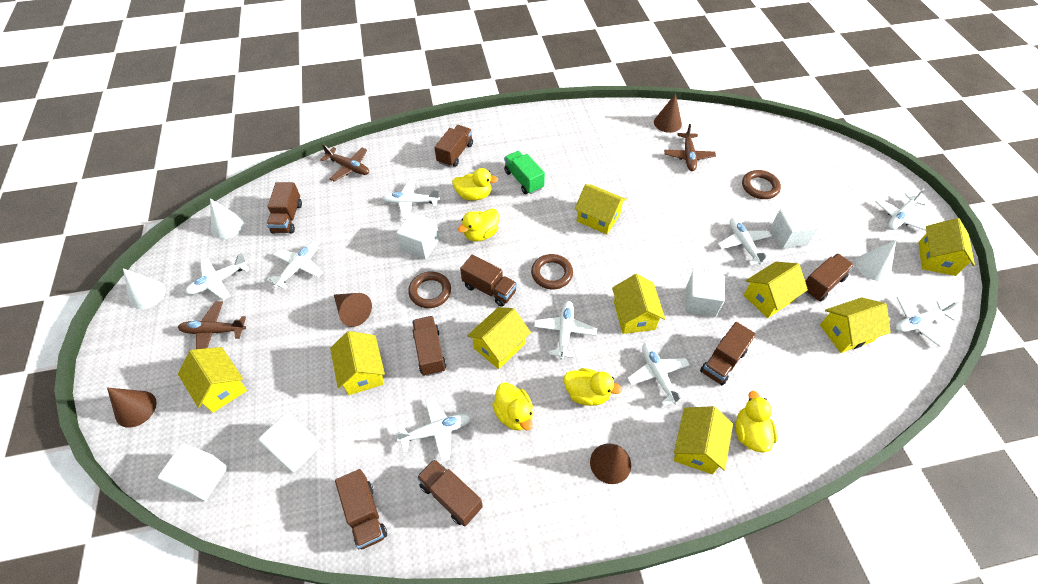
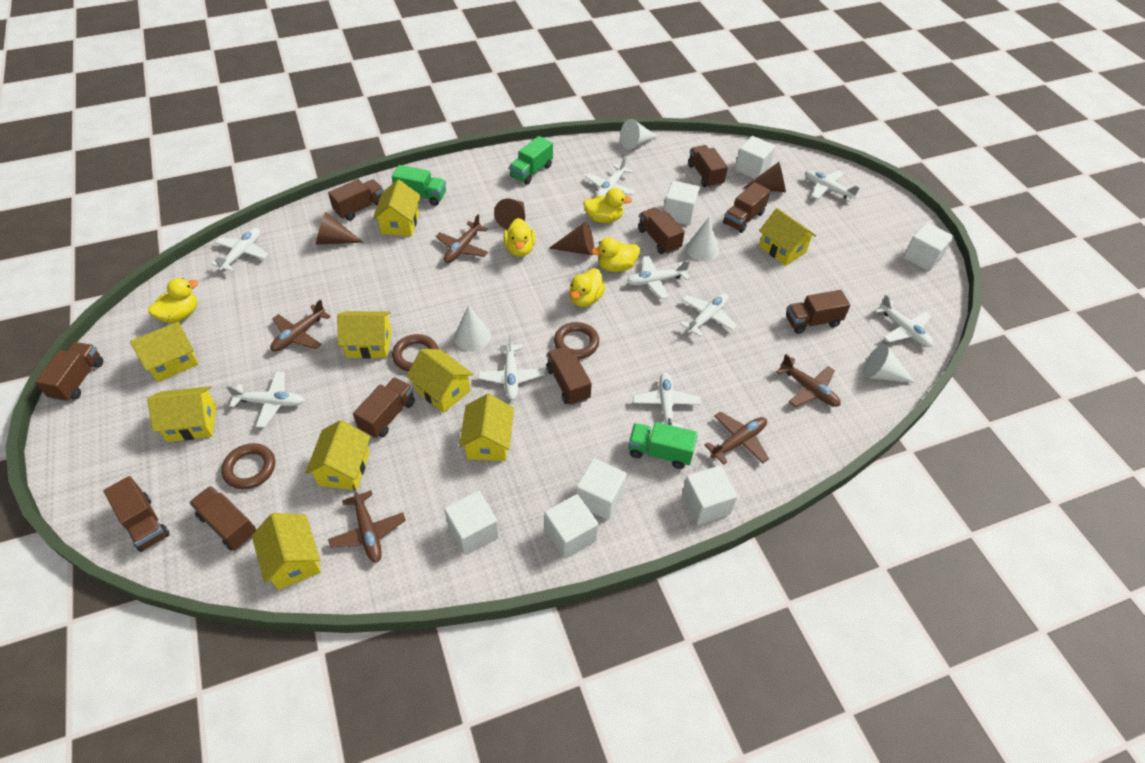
brown plane: [178,302,246,349] [320,144,369,182] [664,124,716,171] = 3 -> [270,299,331,352] [328,485,406,563] [435,214,488,263] [705,411,769,465] [776,354,841,407] = 5
brown truck: [267,182,302,234] [335,469,387,549] [412,316,446,376] [417,459,483,527] [434,125,473,167] [460,255,517,307] [700,322,756,386] [805,253,854,302] = 8 -> [35,342,103,402] [103,476,170,552] [189,486,256,550] [328,179,384,221] [353,377,415,438] [546,346,592,406] [638,207,685,254] [688,145,728,188] [723,182,770,233] [786,290,851,334] = 10
green truck: [504,151,545,194] = 1 -> [392,165,446,206] [509,136,553,185] [628,422,698,469] = 3
white cone: [123,268,166,309] [210,198,244,239] [856,240,896,281] = 3 -> [454,305,491,351] [620,119,658,150] [686,217,719,261] [863,344,916,383] = 4
white cube: [158,443,228,501] [258,412,321,473] [397,213,439,259] [685,271,725,317] [770,206,819,249] = 5 -> [444,491,499,555] [545,494,598,559] [576,458,627,520] [664,181,700,225] [682,466,737,525] [735,136,776,179] [903,222,954,271] = 7

